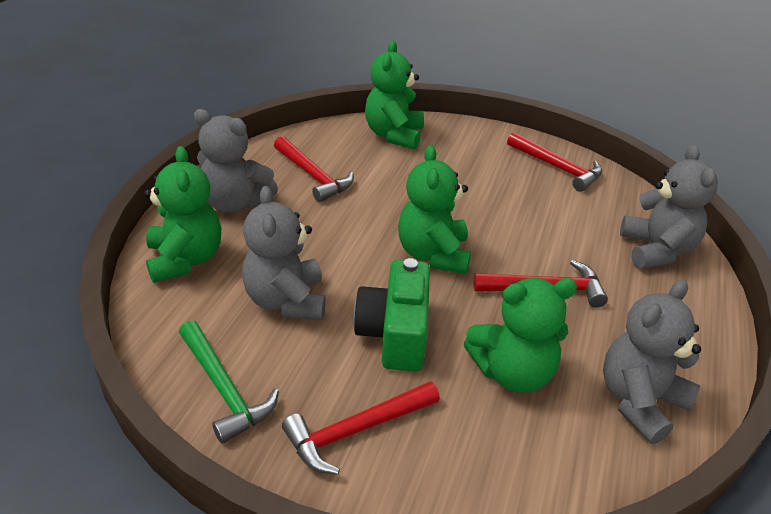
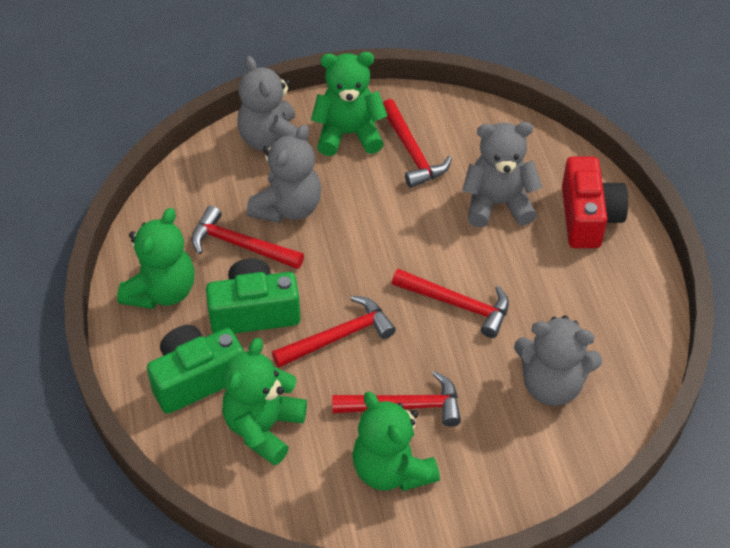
green camera: [353,258,430,371] = 1 -> [147,325,244,414] [206,258,301,334] = 2
green hammer: [179,320,279,444] = 1 -> none = 0
red camera: none = 0 -> [562,157,628,248] = 1
red hammer: [274,136,354,202] [282,381,440,475] [474,260,608,308] [507,132,603,192] = 4 -> [191,206,304,269] [272,296,396,368] [332,371,461,427] [383,99,452,188] [392,269,509,338] = 5

